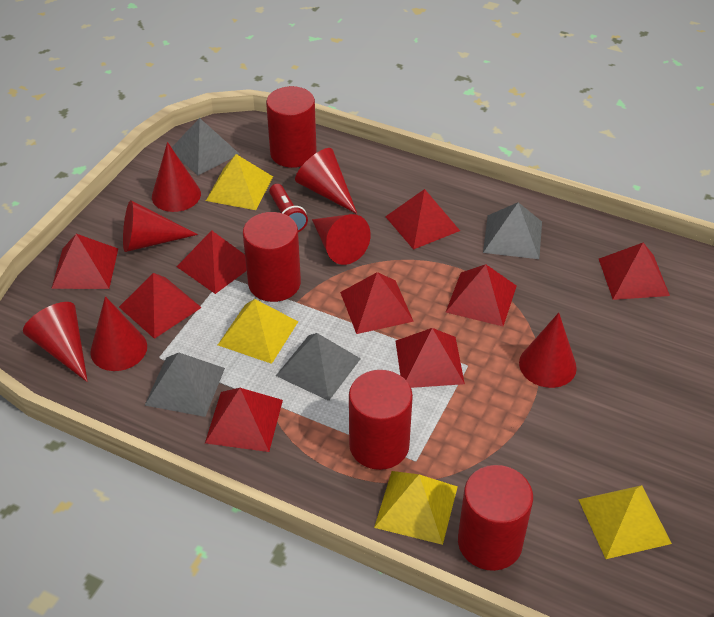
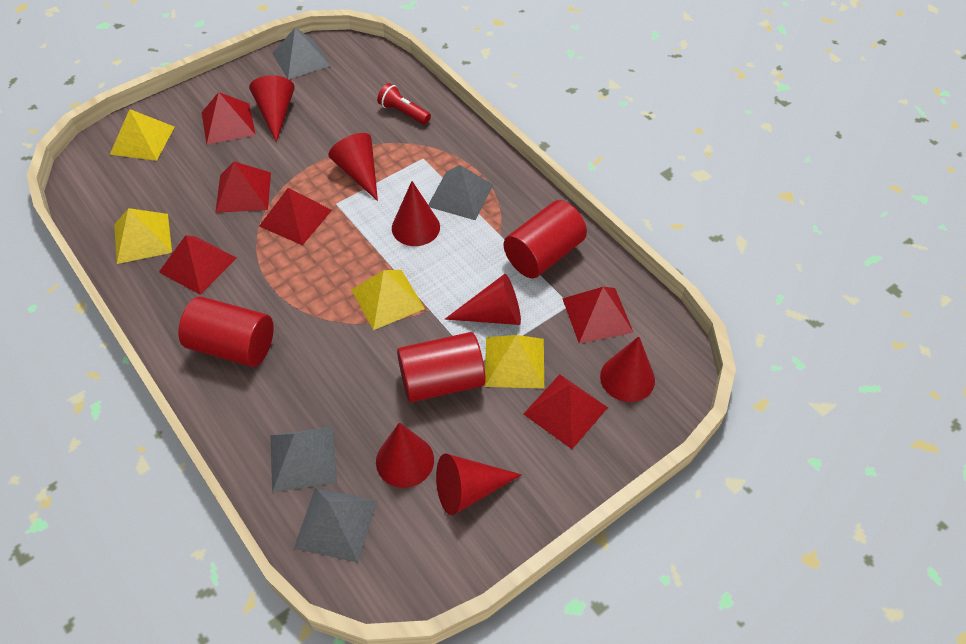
red cylinder: [243,212,301,302] [266,86,317,168] [349,370,413,470] [458,465,533,571] = 4 -> [178,297,274,367] [397,332,486,402] [504,200,587,278] = 3
red pyramid: [51,234,118,289] [119,273,202,339] [176,231,247,294] [205,388,283,452] [340,272,414,334] [385,189,460,250] [396,328,465,388] [446,264,517,326] [599,243,670,300] = 9 -> [159,235,236,295] [201,92,256,144] [215,161,271,213] [259,188,332,245] [523,374,608,449] [562,287,633,344] = 6

